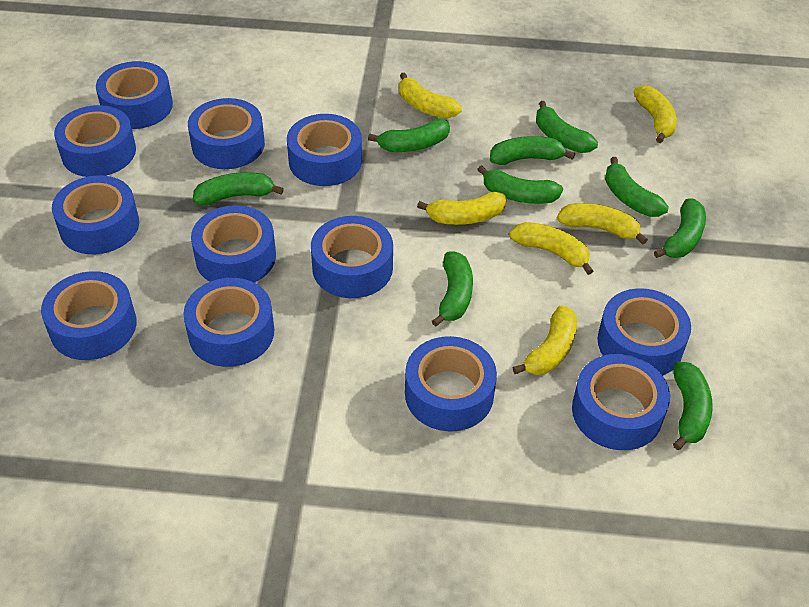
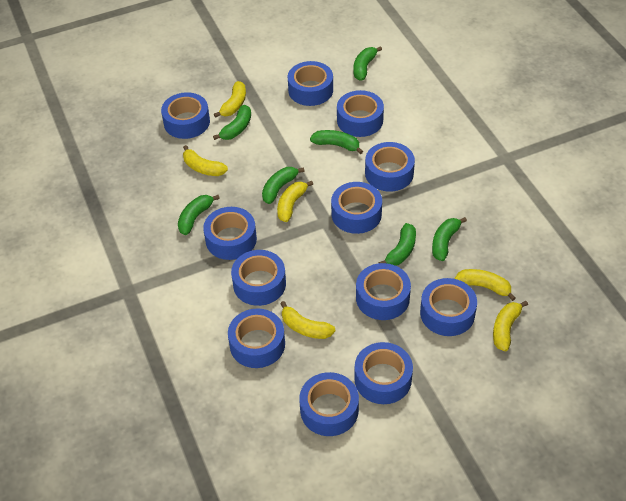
green banana: [193,172,284,205] [368,119,450,152] [432,251,473,326] [477,165,563,204] [490,136,575,165] [536,101,598,153] [605,157,669,217] [654,198,706,258] [673,362,713,450] = 9 -> [178,195,220,235] [213,105,251,140] [262,167,304,204] [310,130,363,154] [354,46,382,81] [379,223,416,266] [432,217,467,261] = 7

